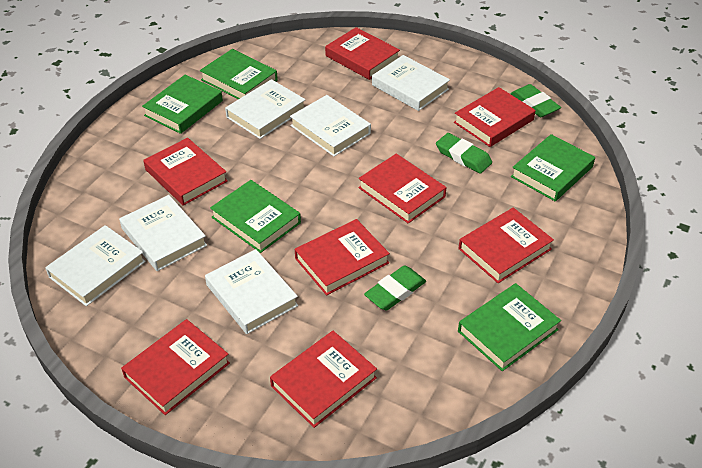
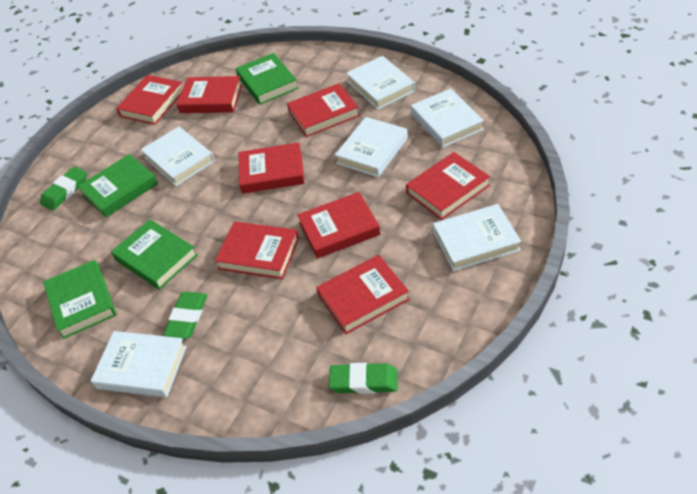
green book: [142,75,223,134] [200,49,278,99] [210,180,301,253] [458,283,561,371] [511,134,595,201] = 5 -> [43,260,116,339] [77,154,158,218] [111,219,197,290] [236,53,298,105] = 4

